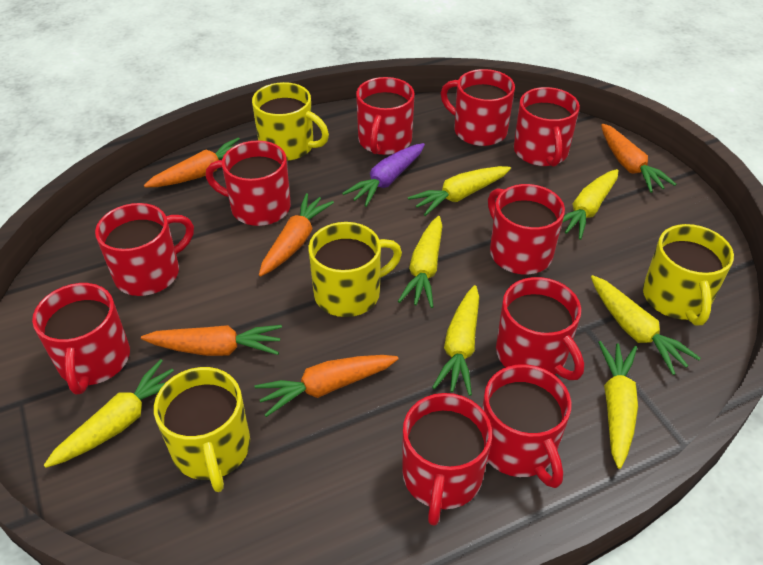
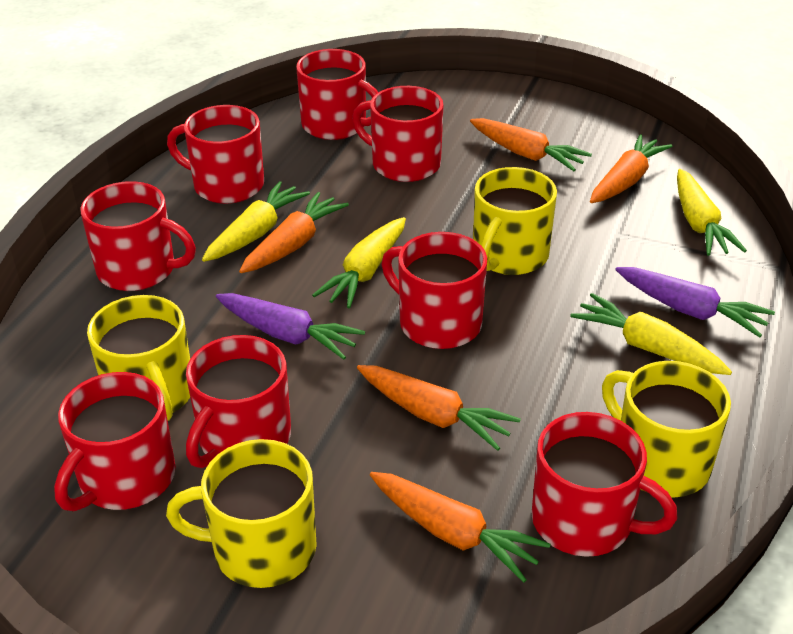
purple carrot: [342,143,425,207] = 1 -> [216,293,365,360] [615,267,775,337] = 2
red mug: [32,283,130,395] [95,203,194,296] [206,140,291,226] [356,77,415,155] [402,393,492,526] [441,69,515,146] [482,364,571,488] [488,184,565,274] [496,277,584,380] [514,87,580,167] = 10 -> [54,372,176,511] [80,181,196,291] [167,105,264,204] [186,335,291,468] [296,49,378,140] [352,86,443,182] [381,232,487,349] [531,412,678,557] = 8
yellow carrot: [44,359,174,468] [398,216,442,308] [408,166,511,216] [432,285,479,396] [562,169,618,240] [591,275,701,375] [598,341,638,469] = 7 -> [202,181,310,262] [312,217,406,308] [570,293,732,375] [677,169,747,256] = 4

